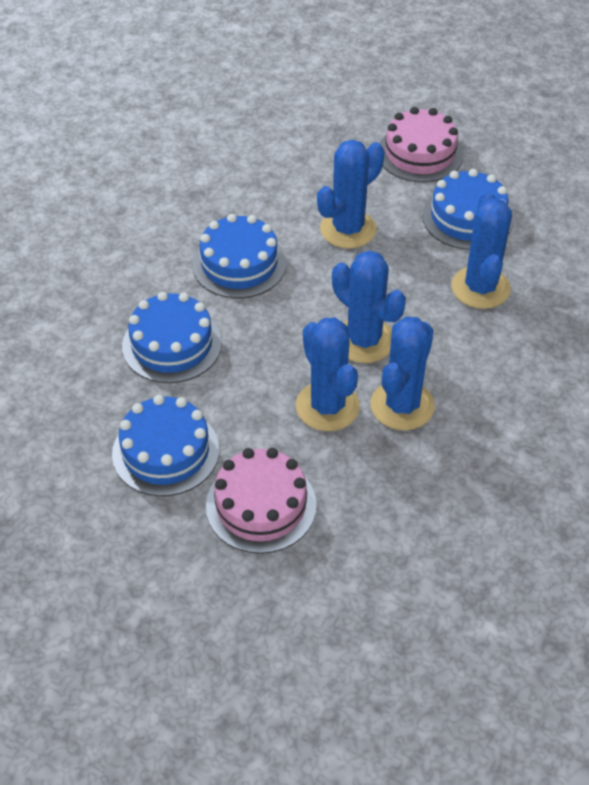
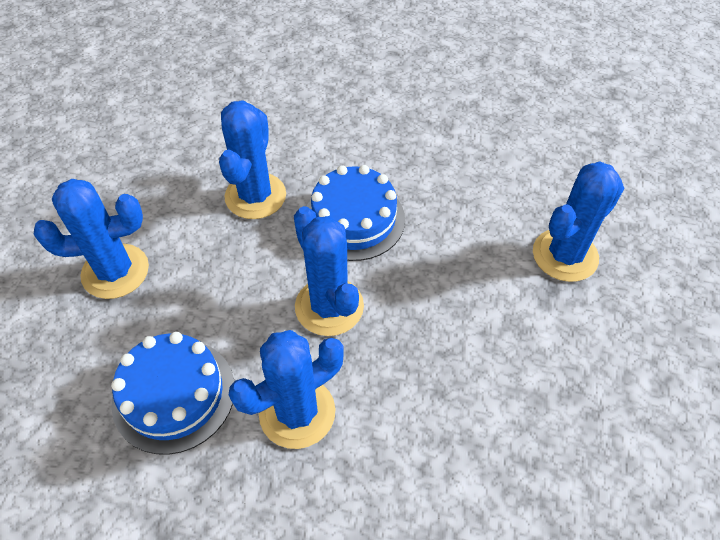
blue cake: [112,395,219,496] [122,292,222,383] [192,214,286,298] [422,169,513,250] = 4 -> [111,332,234,455] [306,165,405,261] = 2
pink cake: [206,448,317,554] [380,107,464,183] = 2 -> none = 0

